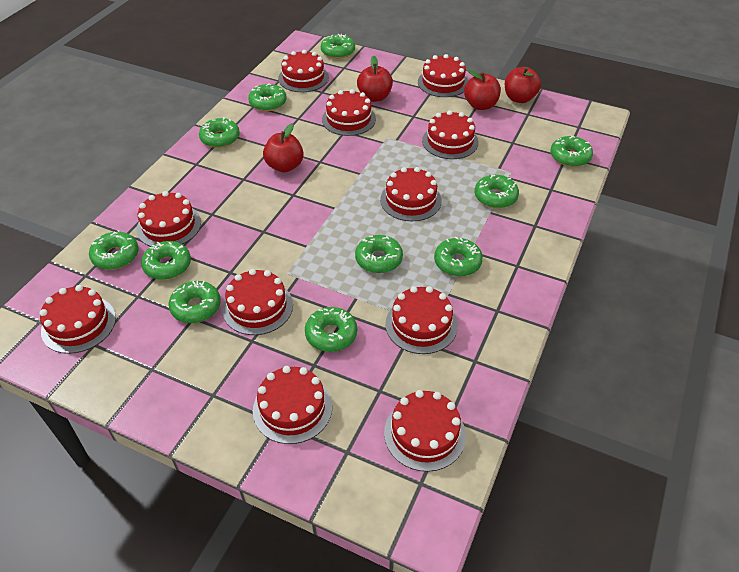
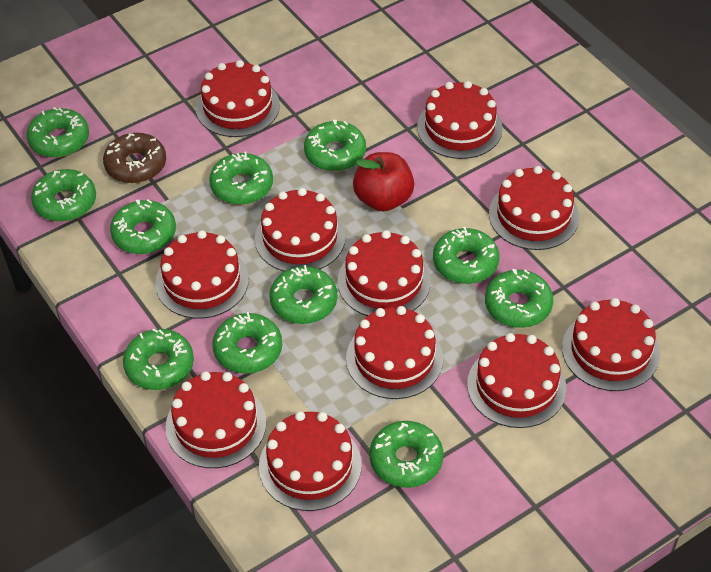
brown donut: none = 0 -> [103,133,166,183] = 1
red apple: [263,123,304,173] [357,56,393,102] [464,70,501,110] [505,67,541,103] = 4 -> [353,152,414,211] = 1

